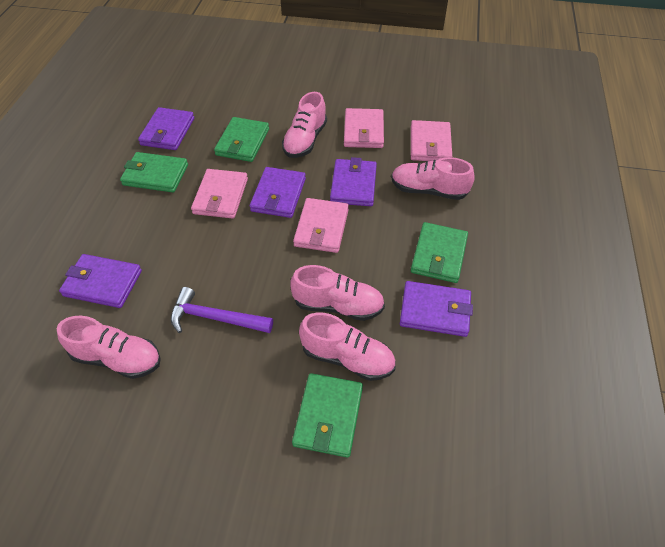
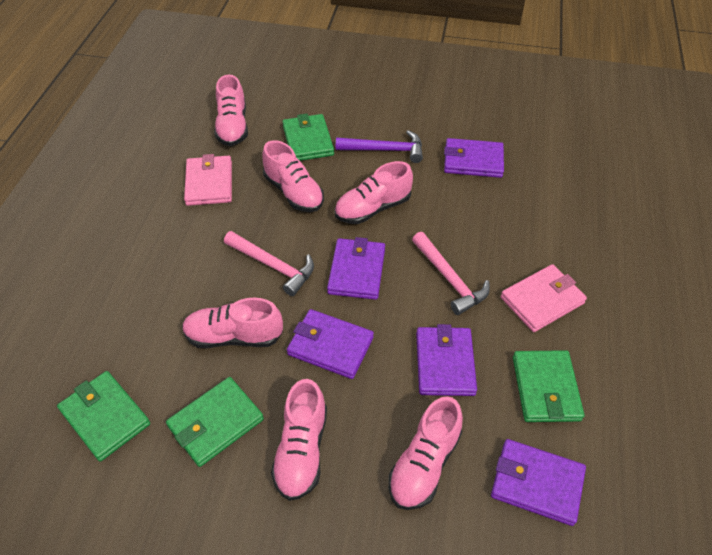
pink hammer: none = 0 -> [224,231,314,296] [412,232,490,315] = 2
pink shoe: [57,316,161,379] [282,92,327,158] [290,265,385,321] [299,312,396,381] [391,157,475,200] = 5 -> [182,298,283,348] [214,75,248,146] [262,140,324,212] [271,379,327,501] [334,161,413,224] [388,396,463,510] = 6
pink wallet: [191,169,248,219] [293,198,349,253] [344,108,384,148] [411,120,452,161] = 4 -> [184,154,232,206] [501,264,587,332] = 2

